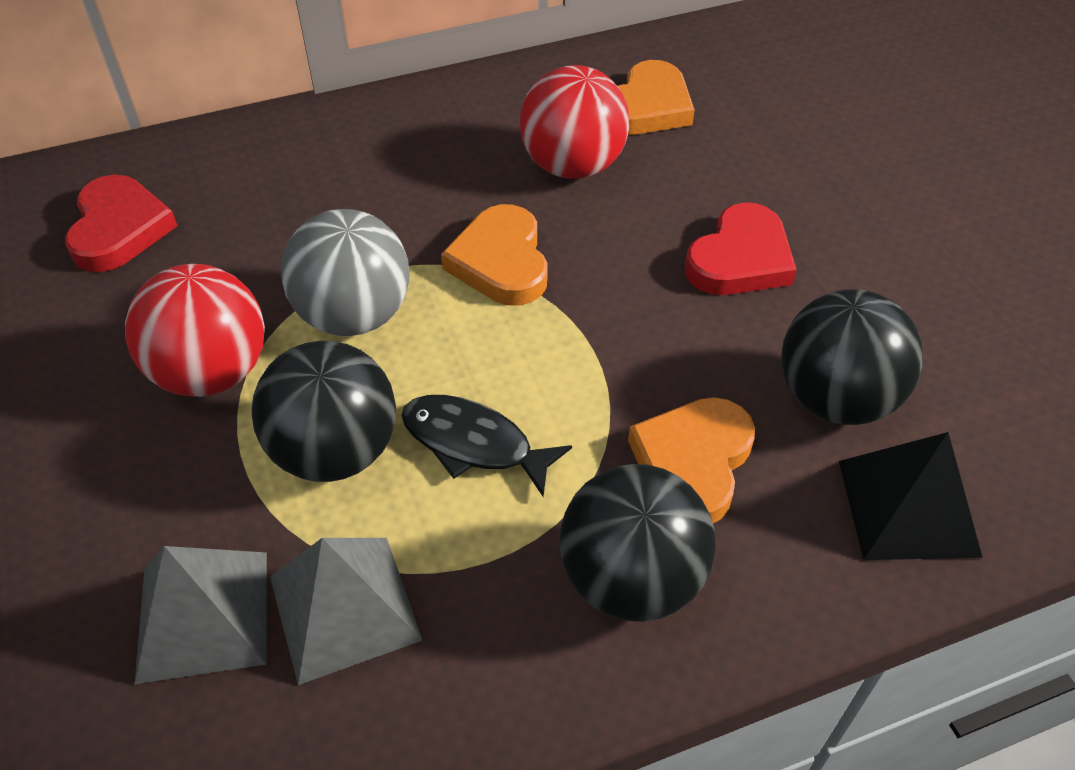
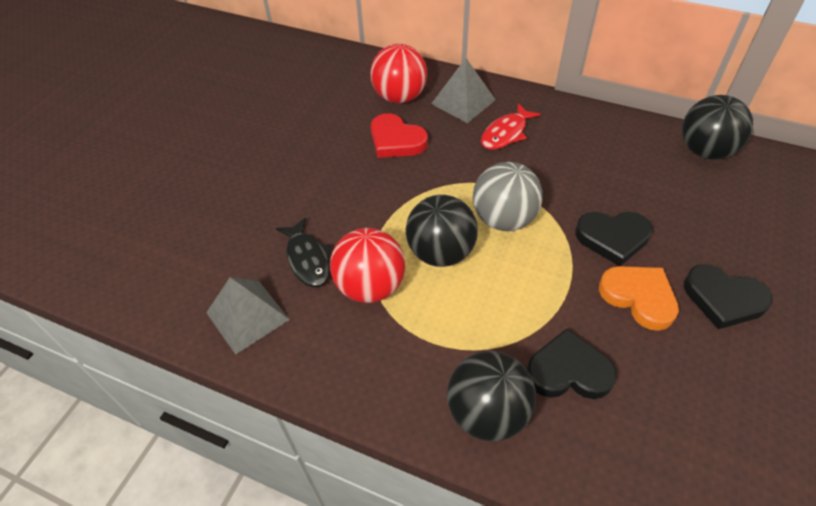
black heart: none = 0 -> [527,329,617,399] [575,212,653,266] [684,264,773,329] = 3
black pyramid: [839,432,983,560] = 1 -> none = 0
orange heart: [441,204,548,306] [618,60,695,135] [628,397,755,523] = 3 -> [599,266,679,331] = 1
red fish: none = 0 -> [481,103,541,150] = 1
red heart: [65,175,178,272] [685,202,797,295] = 2 -> [371,113,428,158] = 1

